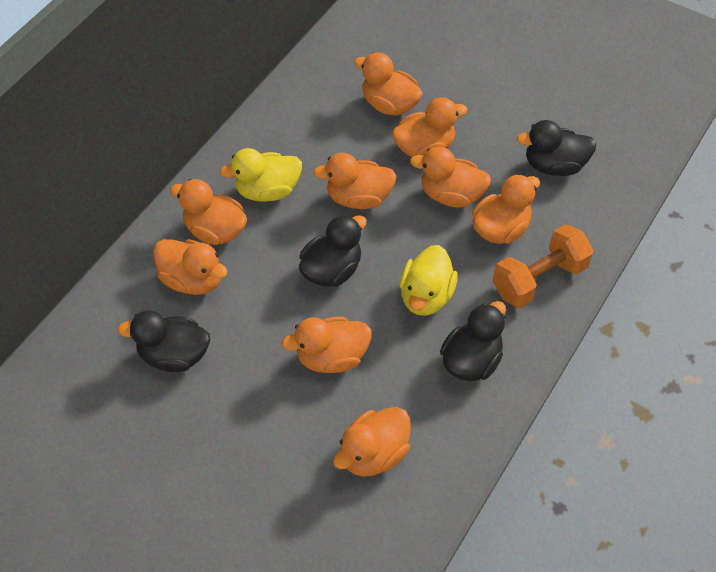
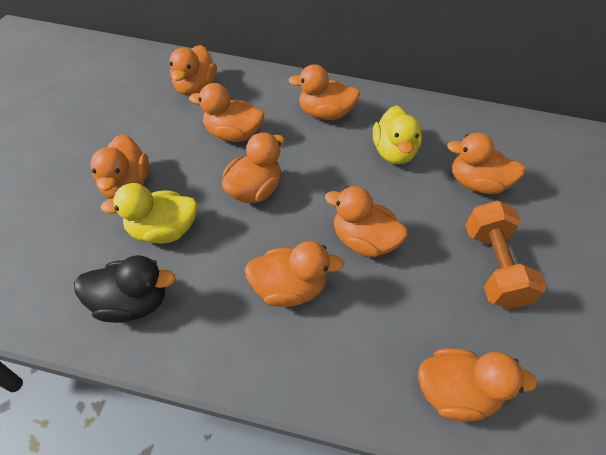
black duck: [117,310,210,372] [299,214,367,287] [440,301,506,381] [517,120,597,176] = 4 -> [74,255,176,323] = 1

